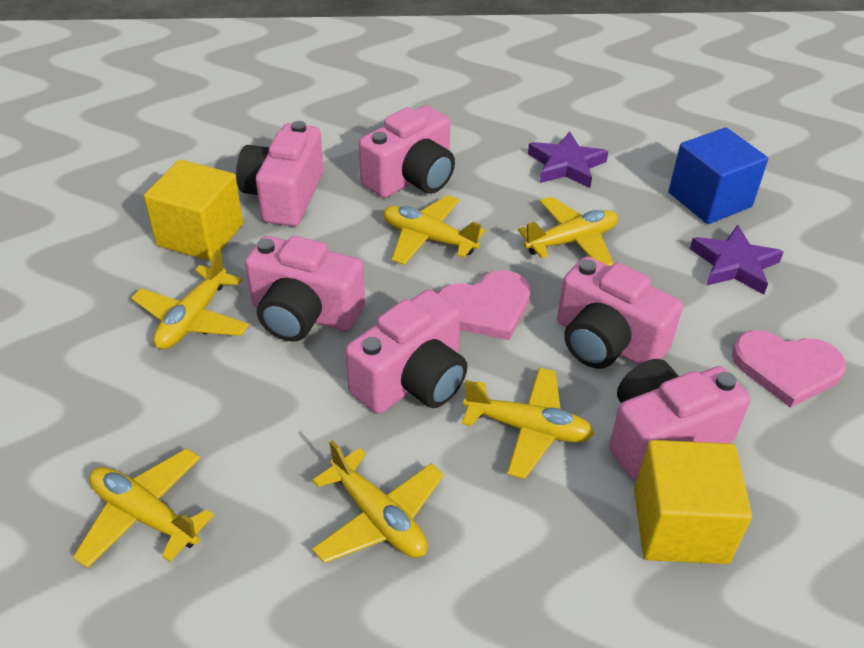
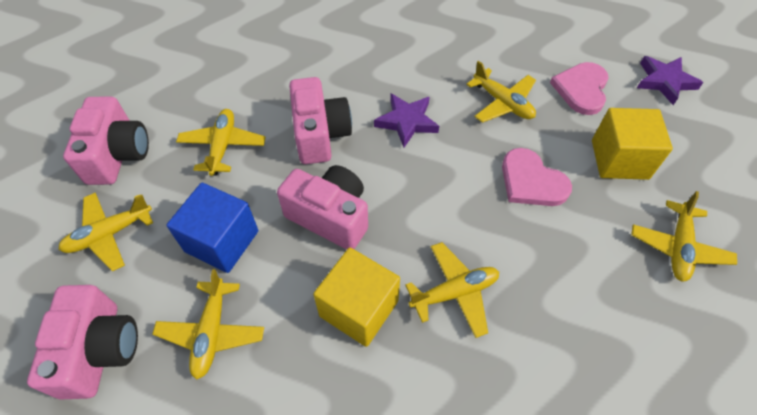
pink camera: [236,121,324,226] [245,236,365,342] [345,290,468,414] [359,105,455,198] [557,256,683,369] [609,359,750,481] = 6 -> [27,285,138,400] [63,97,149,185] [277,165,368,250] [289,77,352,164] = 4

